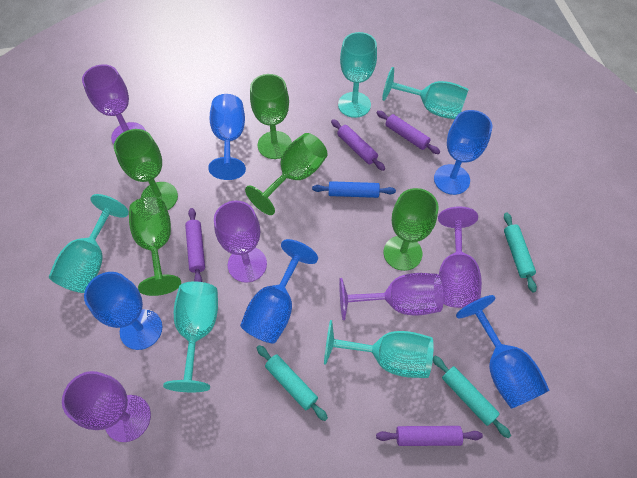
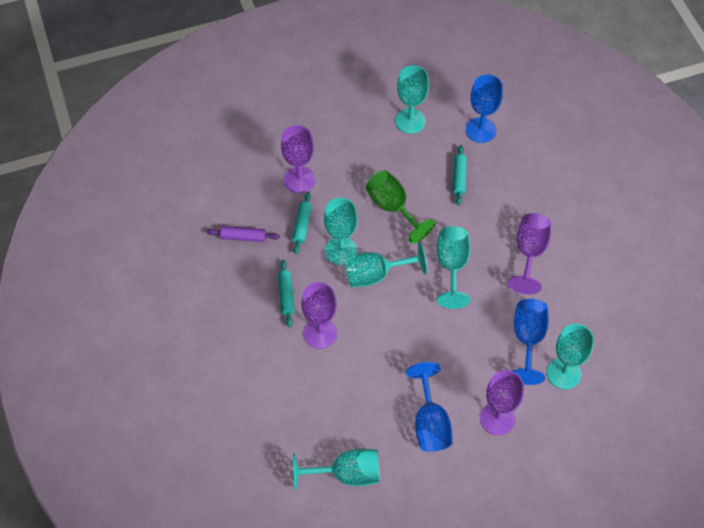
blue goblet: [84,272,162,350] [208,94,246,180] [240,239,318,343] [434,110,493,195] [456,295,550,409] = 5 -> [406,362,453,452] [466,74,503,143] [513,299,549,385] = 3
blue rolling pin: [312,181,396,198] = 1 -> none = 0
green goblet: [114,129,178,210] [129,197,181,296] [245,133,327,215] [250,74,292,159] [383,188,438,271] = 5 -> [366,170,435,244] = 1
purple goblet: [62,371,151,442] [82,64,146,144] [214,201,267,283] [339,273,444,320] [438,206,482,308] = 5 -> [281,125,316,193] [301,282,338,349] [480,370,524,435] [508,213,551,294] = 4
purple rolling pin: [185,208,205,282] [331,119,385,171] [376,426,483,446] [377,111,440,154] = 4 -> [207,226,280,242] = 1
turquoise goblet: [49,194,129,293] [163,282,218,392] [324,320,434,378] [338,32,377,118] [382,67,469,119] = 5 -> [293,449,380,490] [324,198,358,265] [345,242,428,288] [396,65,429,134] [437,226,471,309] [547,324,594,390] = 6

